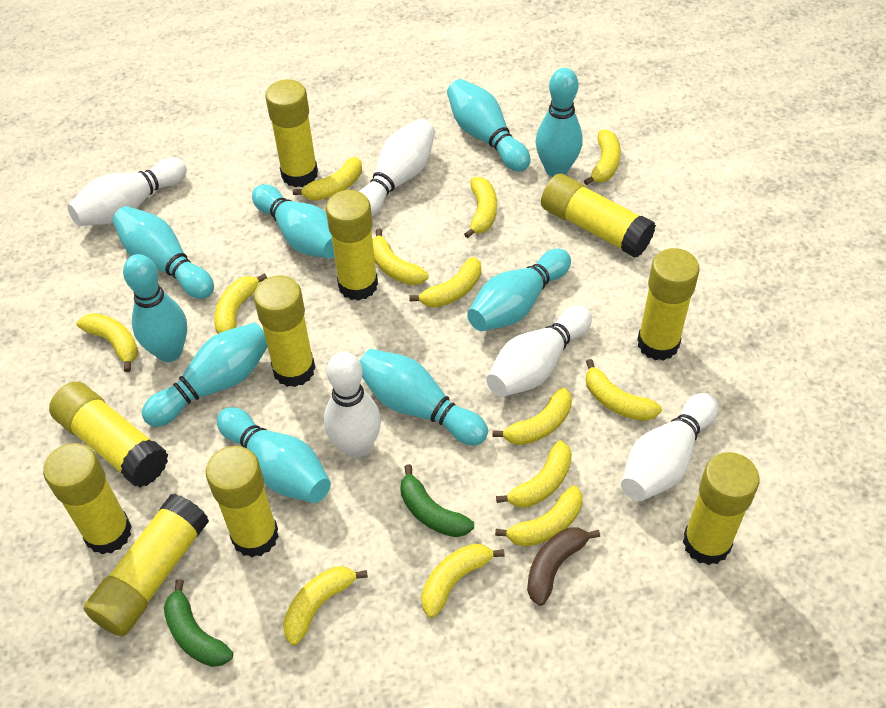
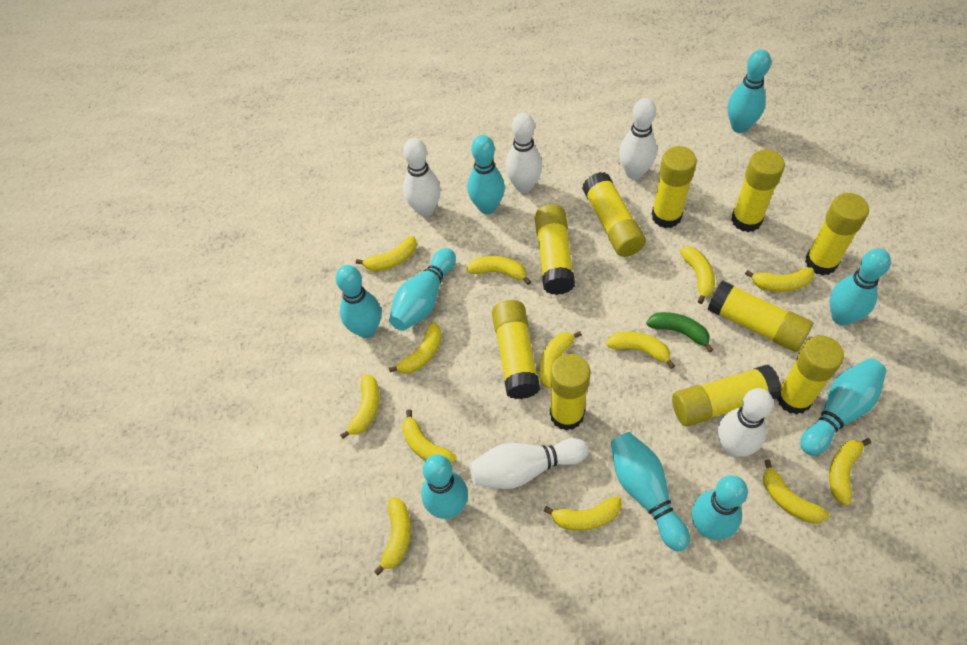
brown banana: [527,527,600,606] = 1 -> none = 0
green banana: [164,579,233,667] [400,464,474,537] = 2 -> [646,312,713,352] = 1

